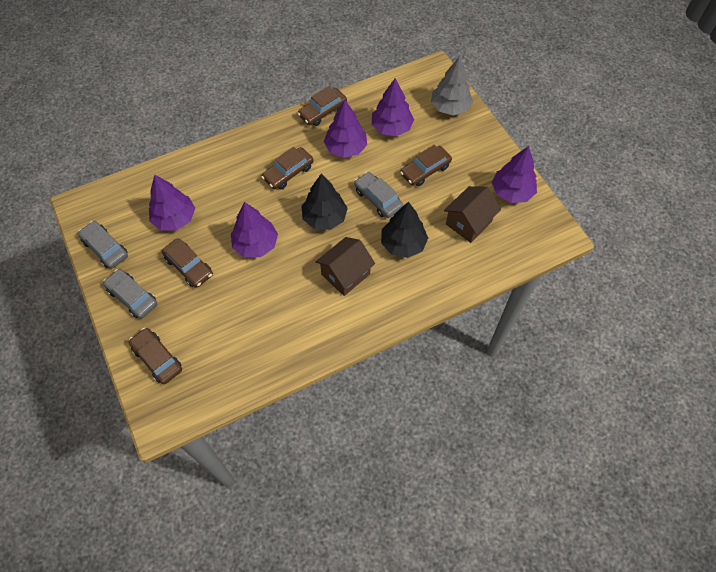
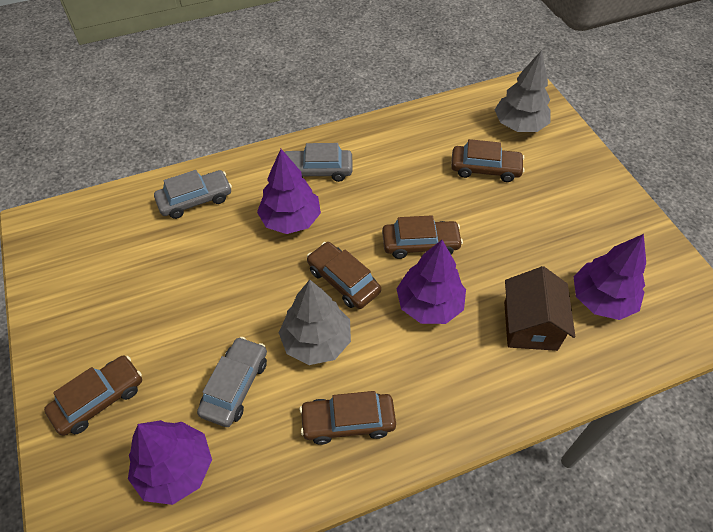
black tree: [301,174,348,230] [381,201,428,258] = 2 -> none = 0
brown house: [316,237,375,296] [444,186,501,243] = 2 -> [504,266,575,351] = 1
grey tree: [431,57,473,115] = 1 -> [279,280,351,365] [495,50,551,132] = 2
purple tree: [149,175,195,231] [231,202,278,257] [324,100,367,158] [372,78,414,136] [492,146,537,203] = 5 -> [128,420,212,505] [257,149,321,234] [396,240,466,324] [573,234,646,320] = 4

